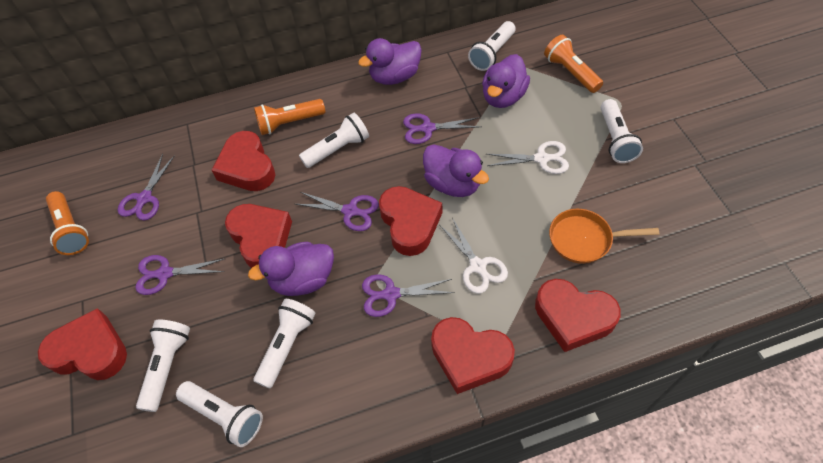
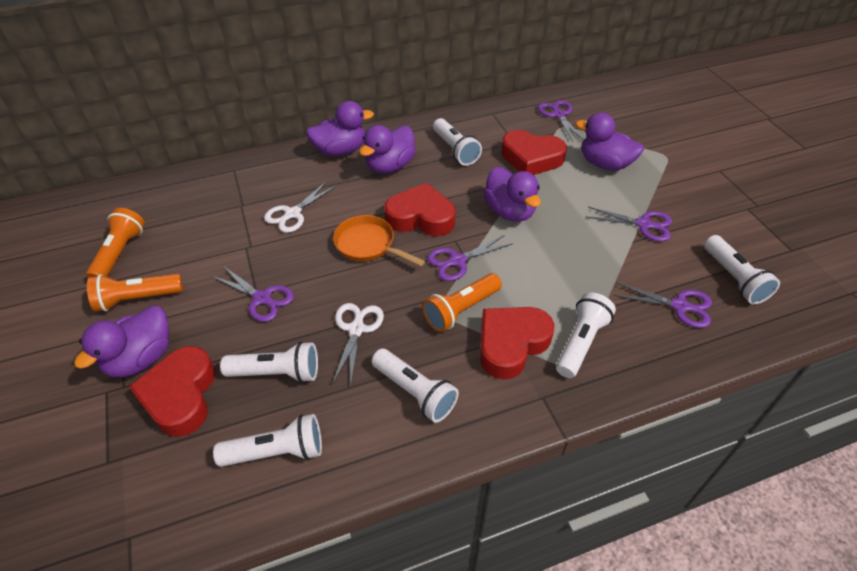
purple duck: [248,242,334,296] [358,38,422,85] [423,144,489,197] [482,54,530,108] = 4 -> [74,306,169,378] [306,101,374,156] [359,125,416,174] [483,167,541,222] [575,112,644,171] = 5
red heart: [38,308,127,380] [212,131,275,191] [225,204,292,268] [379,186,442,256] [431,317,515,394] [535,279,621,352] = 6 -> [129,346,215,437] [384,183,456,236] [480,307,554,379] [501,130,567,175] = 4

